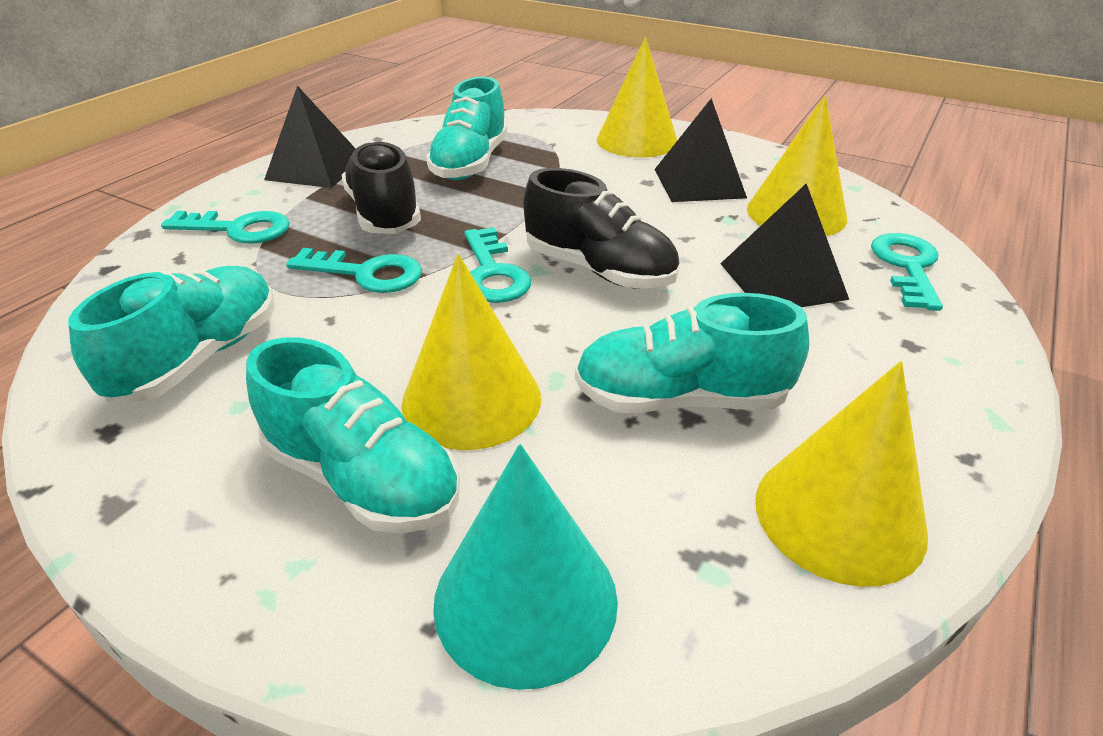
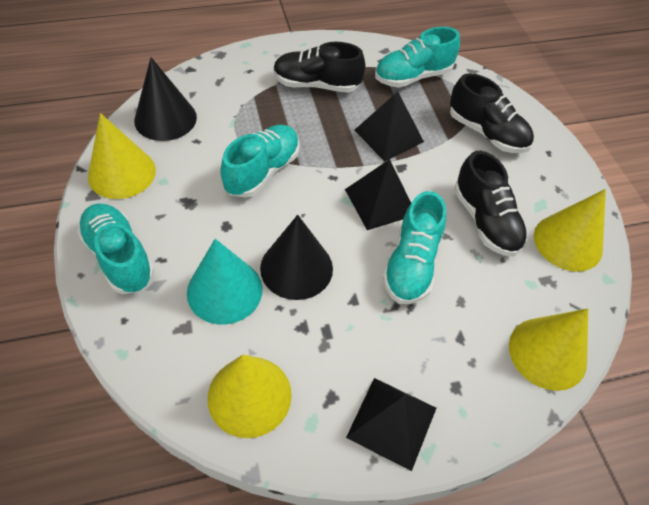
black cone: none = 0 -> [134,57,197,141] [260,215,333,300] = 2
black shoe: [342,140,421,234] [524,168,680,289] = 2 -> [273,42,366,93] [450,73,534,153] [454,151,528,256] = 3
turquoise key: [161,211,290,244] [286,248,422,293] [464,227,531,303] [871,233,943,311] = 4 -> none = 0

